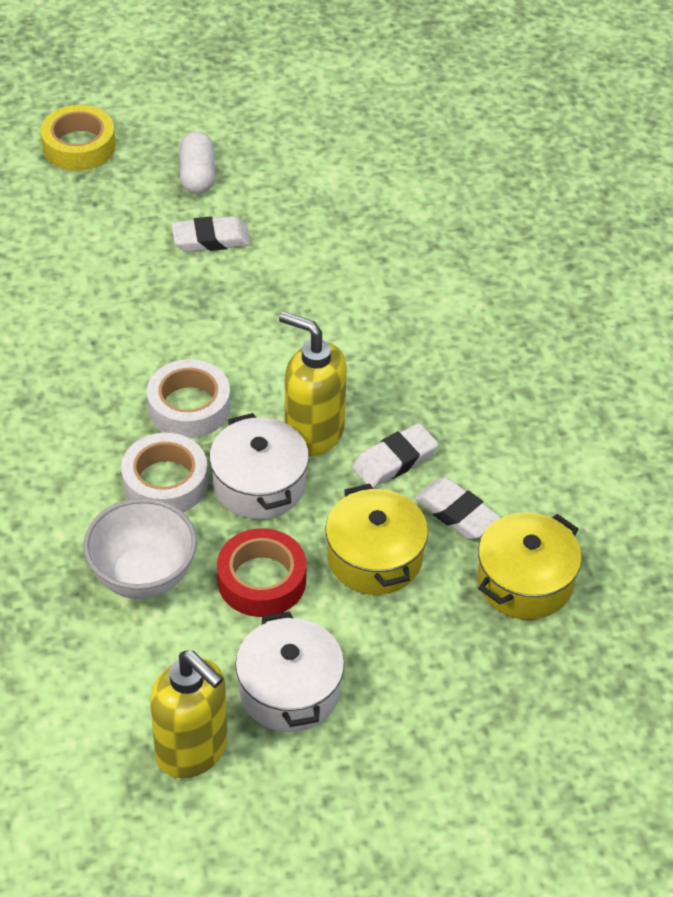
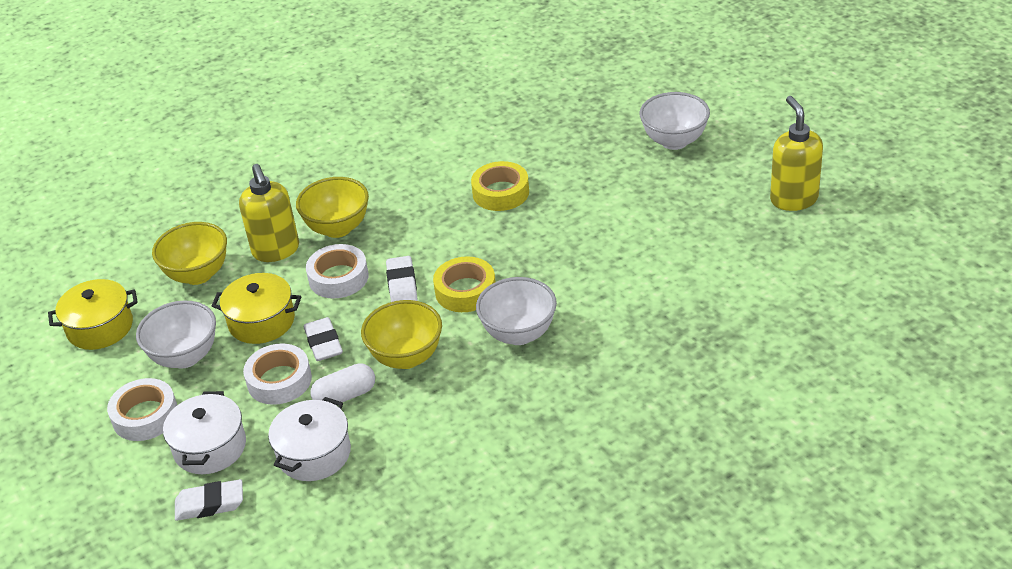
red tape: [217,528,306,617] = 1 -> none = 0
white bowl: [83,498,197,599] = 1 -> [136,300,216,368] [476,277,557,345] [639,92,710,150] = 3
white tape: [121,433,208,512] [147,359,231,438] = 2 -> [107,378,177,441] [243,343,312,405] [306,244,369,298] = 3
yellow bowl: none = 0 -> [152,222,227,285] [296,177,369,238] [361,300,442,369] = 3
yellow tape: [40,105,116,171] = 1 -> [433,257,496,312] [471,161,529,211] = 2

